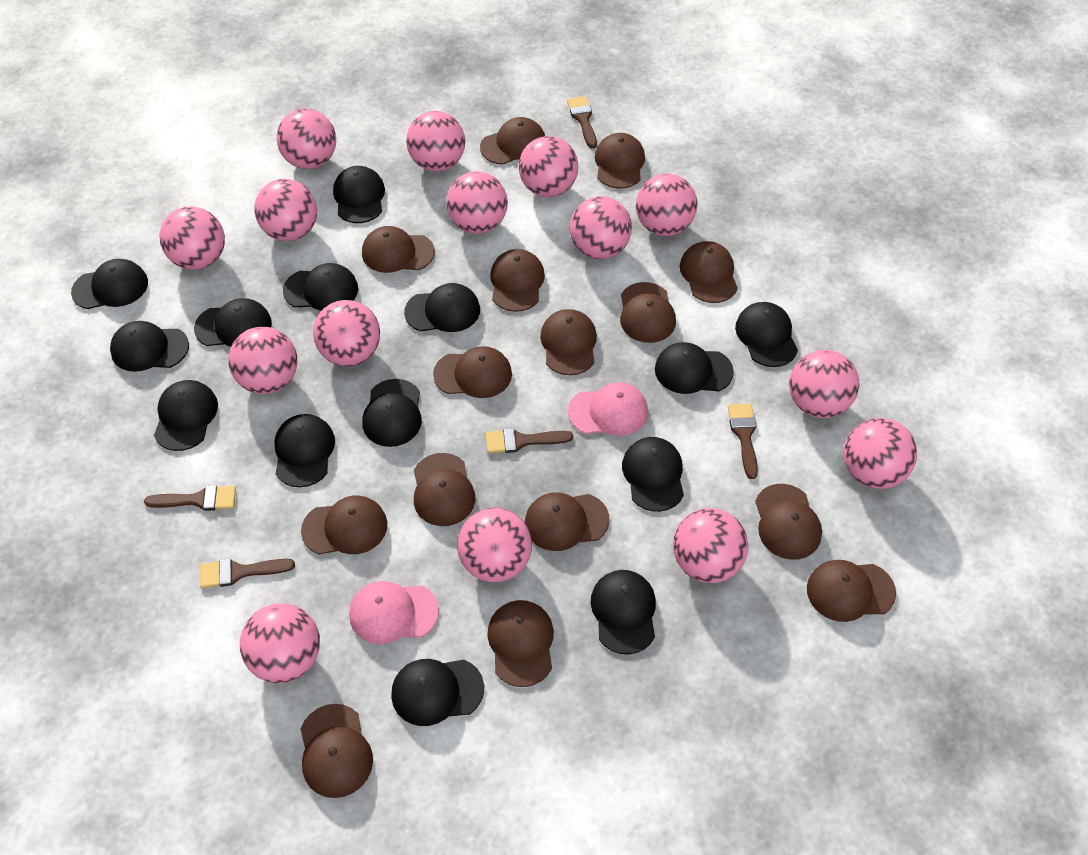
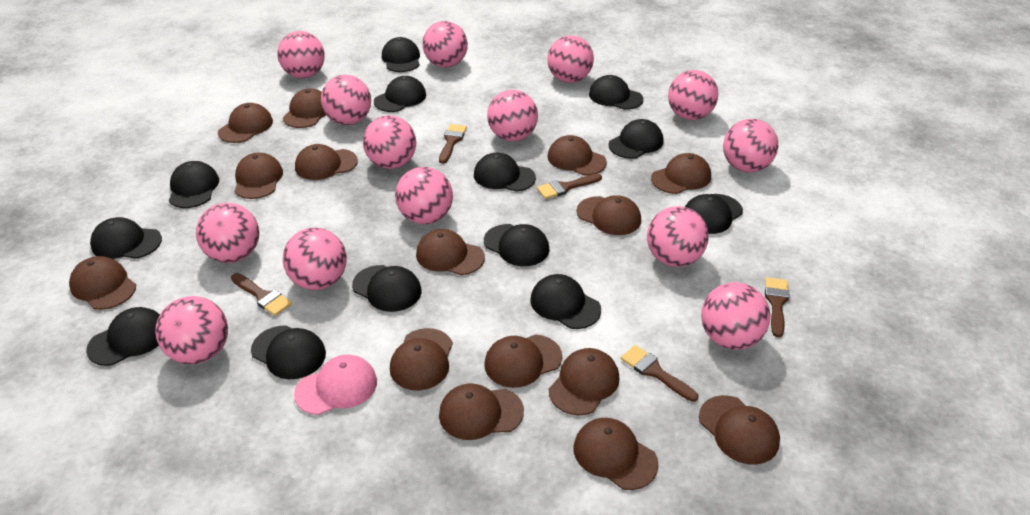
black cap: [71,259,148,309] [110,321,189,372] [154,380,218,451] [194,298,272,347] [274,414,335,488] [283,263,358,311] [333,166,385,223] [362,379,422,447] [391,659,484,726] [404,283,480,332] [591,570,656,655] [622,437,684,512] [655,342,734,394] [735,302,798,367] = 14 -> [86,307,160,366] [90,217,162,259] [169,161,219,208] [251,325,326,379] [352,265,421,312] [374,76,426,112] [382,37,420,72] [474,153,536,192] [484,224,550,266] [530,274,601,329] [589,75,643,110] [608,119,663,159] [685,194,743,234] = 13
pink ball: [160,206,225,270] [228,327,297,394] [240,603,320,683] [254,179,317,241] [277,109,336,169] [313,300,380,366] [406,111,465,171] [446,171,508,234] [457,508,532,582] [519,136,578,197] [570,196,632,259] [636,174,697,236] [673,508,748,583] [789,350,859,418] [843,418,917,489] = 15 -> [155,296,228,364] [196,203,259,263] [277,31,325,78] [283,228,347,290] [321,75,371,125] [363,115,416,169] [395,167,453,224] [422,21,468,67] [487,90,538,141] [547,35,594,83] [647,206,709,267] [668,70,718,120] [701,282,771,350] [723,119,778,172] = 14
pink cap: [349,581,439,644] [568,382,648,436] = 2 -> [294,355,377,415] = 1

